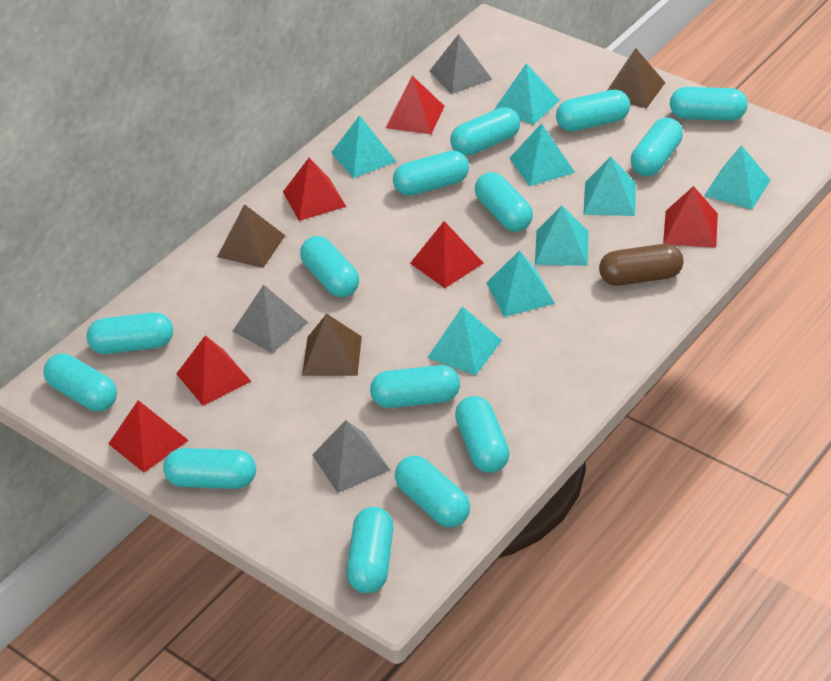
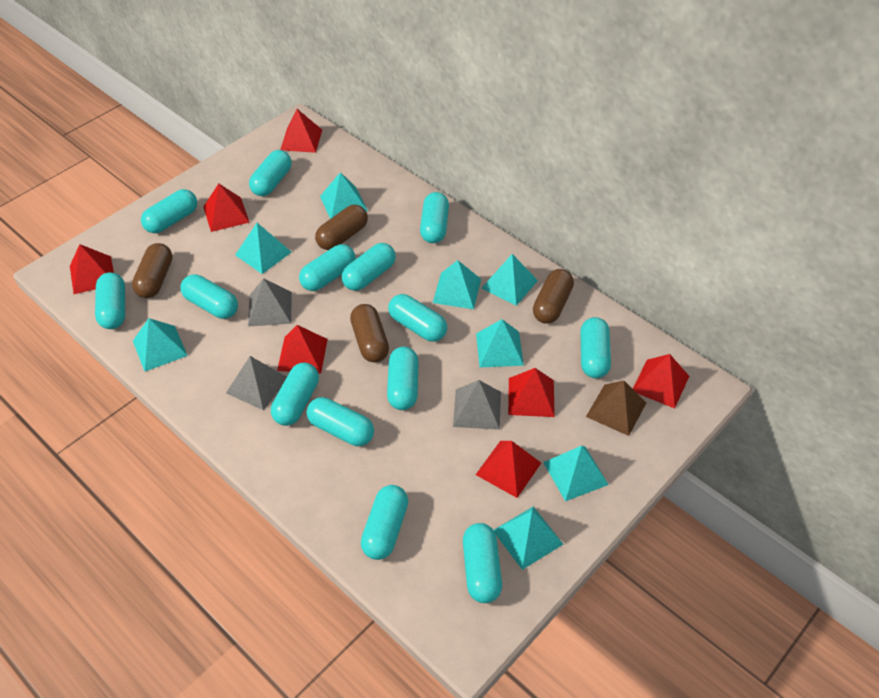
brown capsule: [599,244,684,286] = 1 -> [132,243,173,298] [315,205,368,250] [350,304,389,363] [533,269,574,324] = 4
brown pyramid: [217,204,286,268] [302,314,362,376] [608,48,665,109] = 3 -> [586,381,646,436] = 1
red pyramid: [108,400,189,473] [176,335,251,406] [283,158,346,221] [386,76,445,134] [410,221,484,288] [663,186,718,248] = 6 -> [70,244,114,294] [203,183,250,232] [277,325,328,374] [280,109,322,153] [476,441,541,498] [508,368,555,417] [633,354,689,408] = 7

